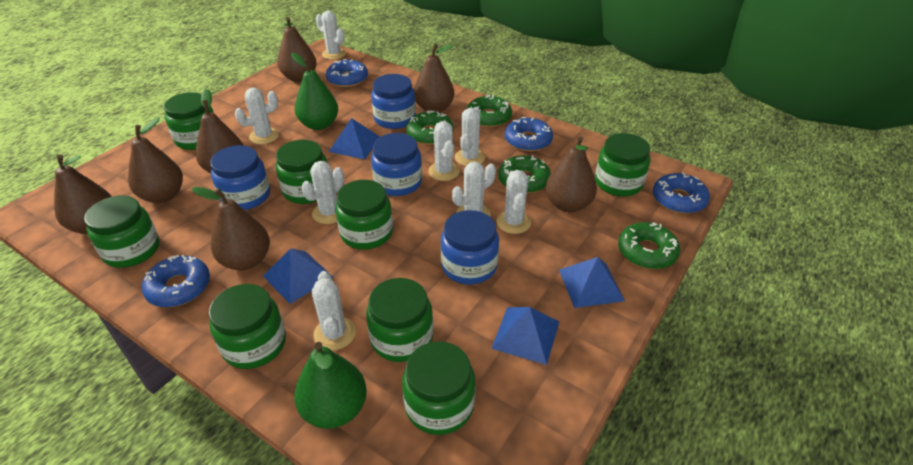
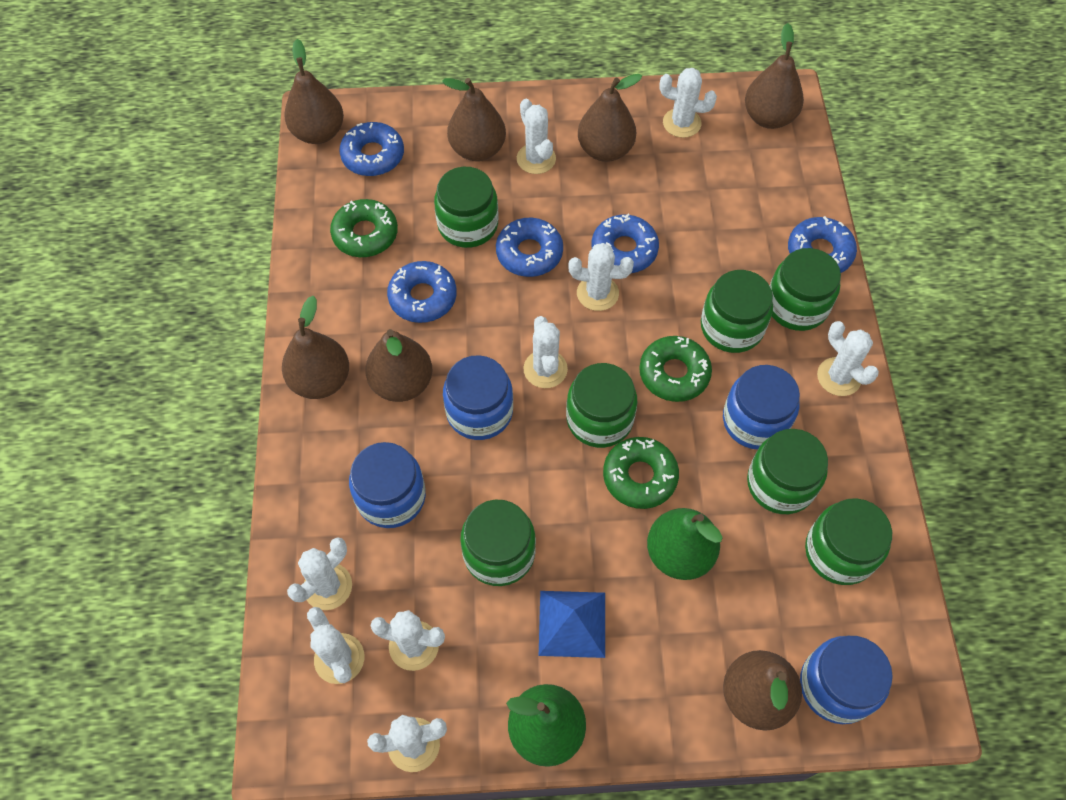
blue donut: [142,255,210,307] [326,59,368,87] [505,117,553,151] [653,172,710,214] = 4 -> [339,122,404,176] [387,261,457,323] [496,218,563,277] [592,214,659,273] [788,216,857,273] = 5
blue pyramid: [263,248,333,304] [328,118,380,159] [491,307,559,365] [559,257,625,308] = 4 -> [539,591,605,658] = 1
green donut: [406,110,454,145] [467,95,512,127] [498,155,551,193] [618,222,680,269] = 4 -> [330,199,398,257] [603,437,679,509] [639,336,712,402] = 3
green jar: [84,195,160,268] [164,92,214,150] [209,284,286,369] [276,140,327,204] [335,180,393,250] [366,278,434,362] [402,341,476,435] [595,133,650,197] = 8 -> [434,167,498,248] [460,500,536,586] [566,363,637,448] [701,270,773,353] [747,429,828,514] [770,248,841,331] [805,498,892,585] = 7
white cactus: [235,88,279,144] [301,161,344,224] [312,271,356,350] [316,11,346,60] [428,121,460,181] [452,162,496,216] [455,107,485,166] [497,170,531,234] = 8 -> [287,538,352,610] [307,607,364,684] [367,715,447,772] [370,610,445,671] [517,99,556,174] [523,316,568,388] [568,243,634,311] [659,68,717,138] [817,321,879,396] = 9

